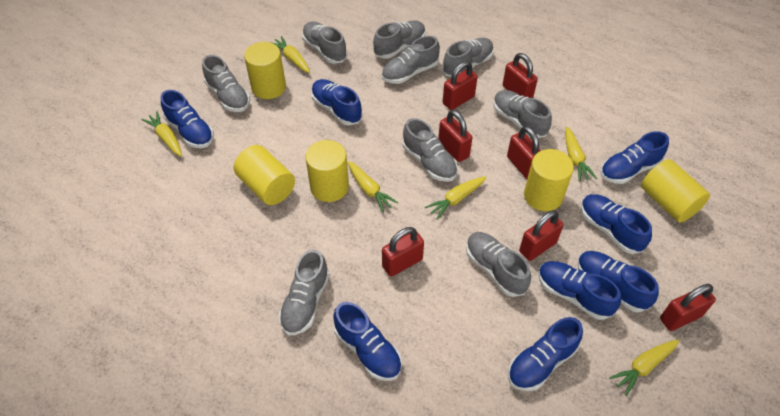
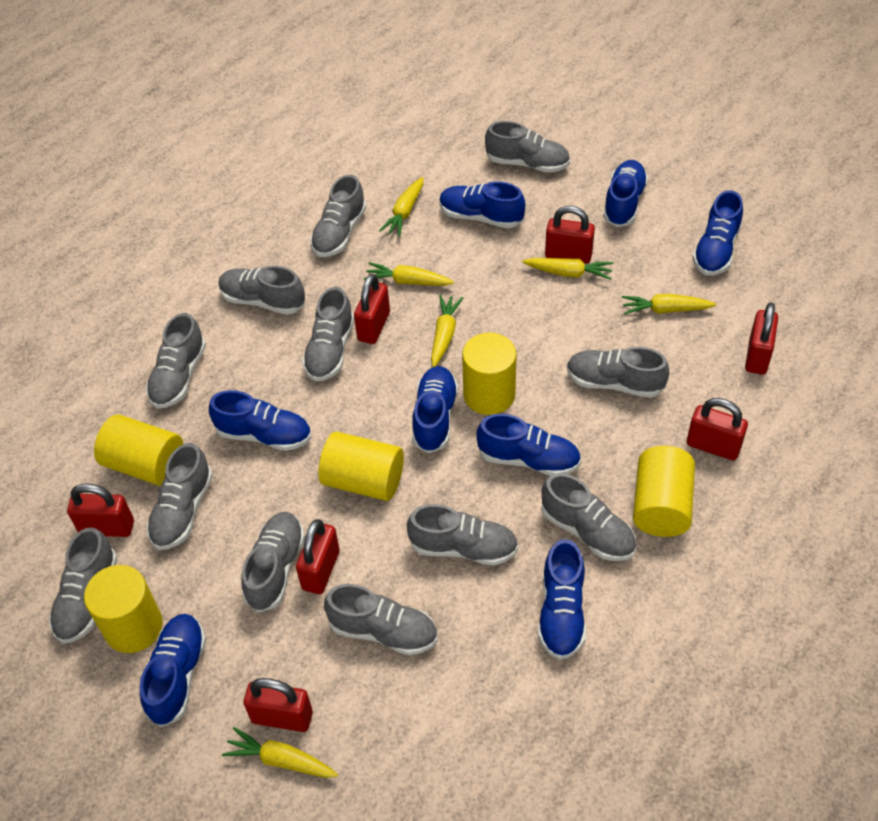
grey shoe: [202,55,250,112] [279,249,330,335] [302,22,347,64] [373,20,426,59] [382,36,440,84] [402,118,458,182] [442,38,494,77] [466,232,531,297] [493,90,552,138] = 9 -> [49,527,118,644] [146,313,206,409] [146,443,213,550] [218,266,305,315] [241,512,305,613] [302,287,354,382] [310,175,366,257] [324,584,438,655] [407,504,518,566] [485,121,570,173] [541,473,636,561] [567,347,669,398] = 12

